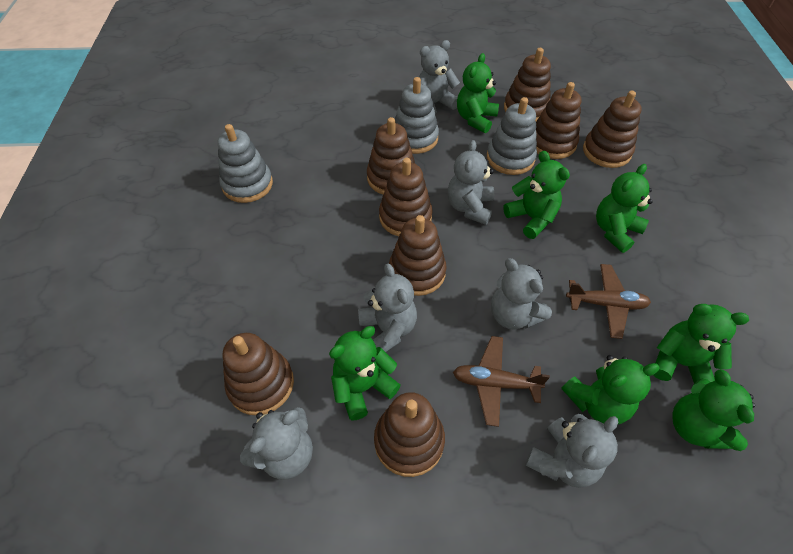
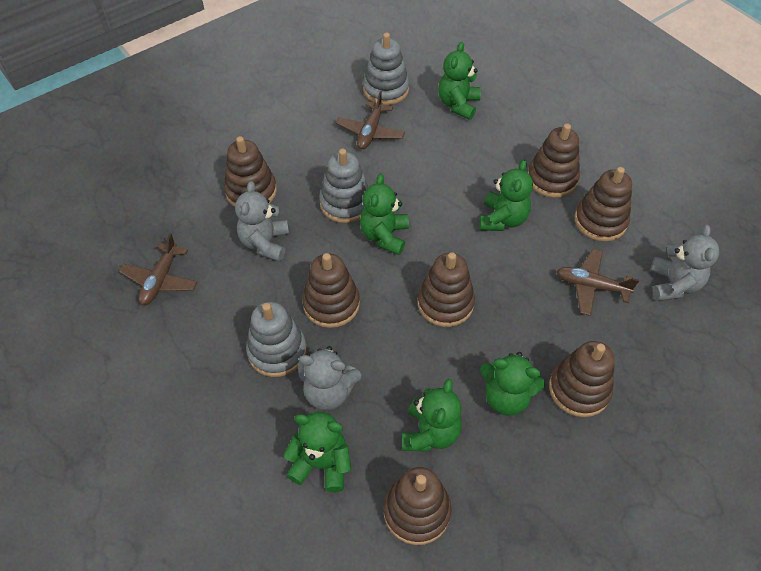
brown plane: [453,336,550,427] [566,264,651,339] = 2 -> [119,233,197,305] [336,91,405,149] [556,249,639,316] = 3
brown stacking toy: [223,333,294,415] [367,117,415,195] [374,392,445,477] [379,158,433,237] [389,215,447,296] [504,48,551,121] [536,82,581,159] [583,91,642,168] = 8 -> [224,136,277,207] [302,253,360,328] [384,467,451,545] [417,252,475,327] [528,123,580,198] [549,341,615,417] [575,167,632,242] = 7
green teddy bear: [329,326,401,420] [457,53,499,133] [503,151,570,239] [561,355,660,424] [596,164,653,253] [654,304,749,384] [672,369,755,451] = 7 -> [283,412,351,492] [360,173,409,255] [402,379,462,451] [438,42,481,120] [479,160,533,231] [480,352,545,416] = 6
grey teddy bear: [240,407,313,480] [358,263,417,352] [419,40,460,115] [448,140,494,225] [491,258,552,330] [525,414,618,488] = 6 -> [235,181,289,262] [298,346,361,410] [650,225,719,301] = 3

